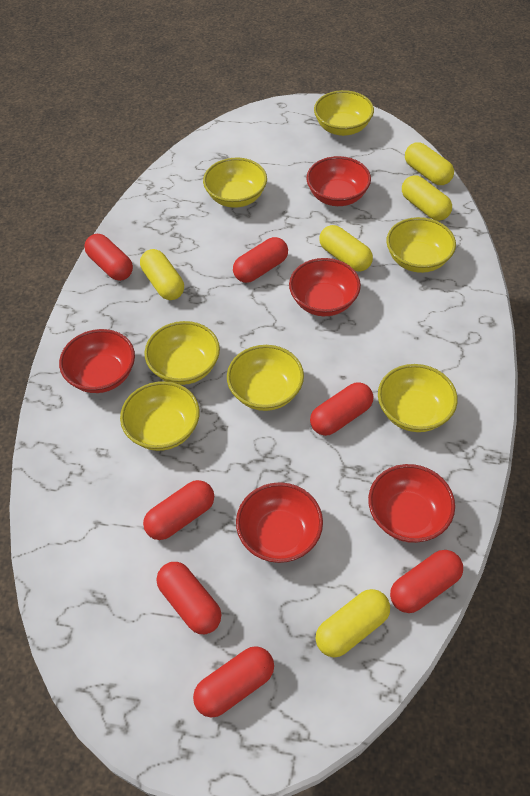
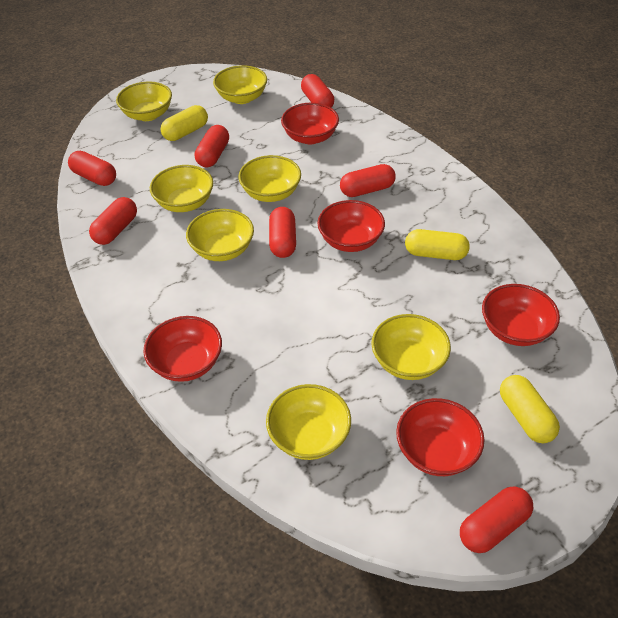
yellow capsule: [140,249,184,300] [315,589,390,657] [319,225,373,272] [402,175,452,221] [405,142,454,185] = 5 -> [160,105,208,141] [405,229,470,260] [500,375,560,443] = 3

